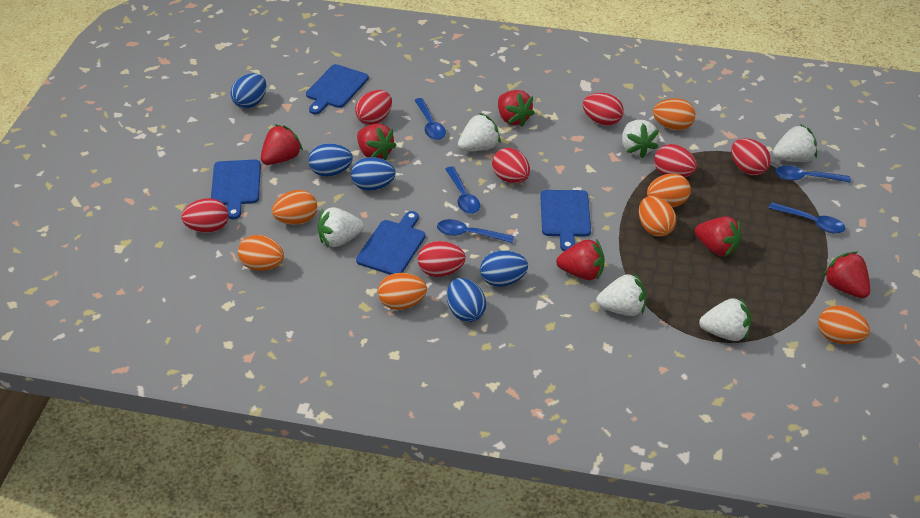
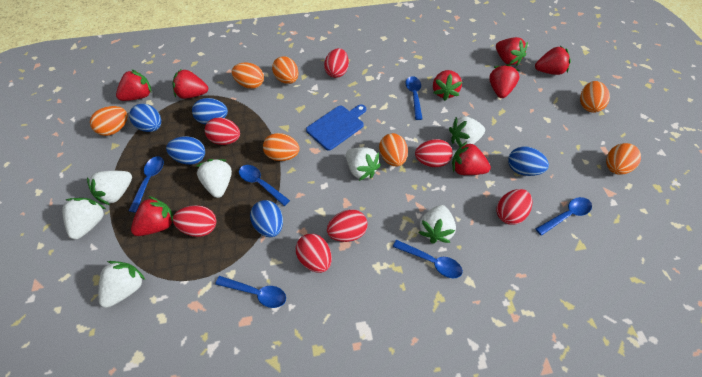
blue cutting board: [211,160,261,219] [306,64,369,114] [356,211,425,275] [540,190,591,251] = 4 -> [306,104,366,150] = 1
blue spoon: [415,98,446,140] [437,219,514,243] [445,166,480,214] [769,202,845,233] [775,166,851,183] = 5 -> [129,156,164,213] [215,276,286,308] [239,165,290,206] [393,240,463,278] [406,76,423,120] [536,197,592,236] = 6
red strawberry: [261,125,303,165] [357,124,397,160] [498,90,535,127] [556,239,605,280] [695,216,742,257] [823,252,870,298] = 6 -> [116,69,151,101] [131,196,173,236] [172,68,208,99] [433,70,462,101] [452,142,491,175] [489,64,520,98] [496,37,528,66] [535,46,571,75] = 8
white strawberry: [318,207,364,247] [458,113,501,151] [596,273,646,316] [622,120,659,158] [699,297,751,341] [773,124,817,162] = 6 -> [62,198,106,239] [87,171,132,205] [99,261,145,308] [197,159,232,198] [346,147,381,181] [418,205,456,244] [449,116,485,147] = 7

